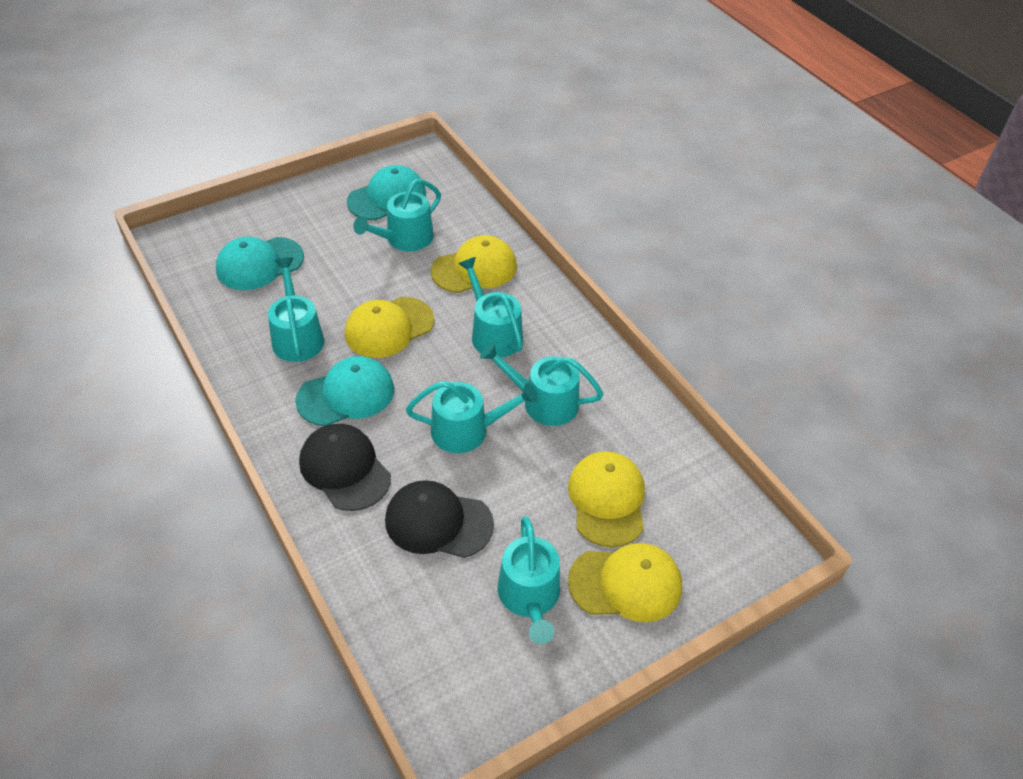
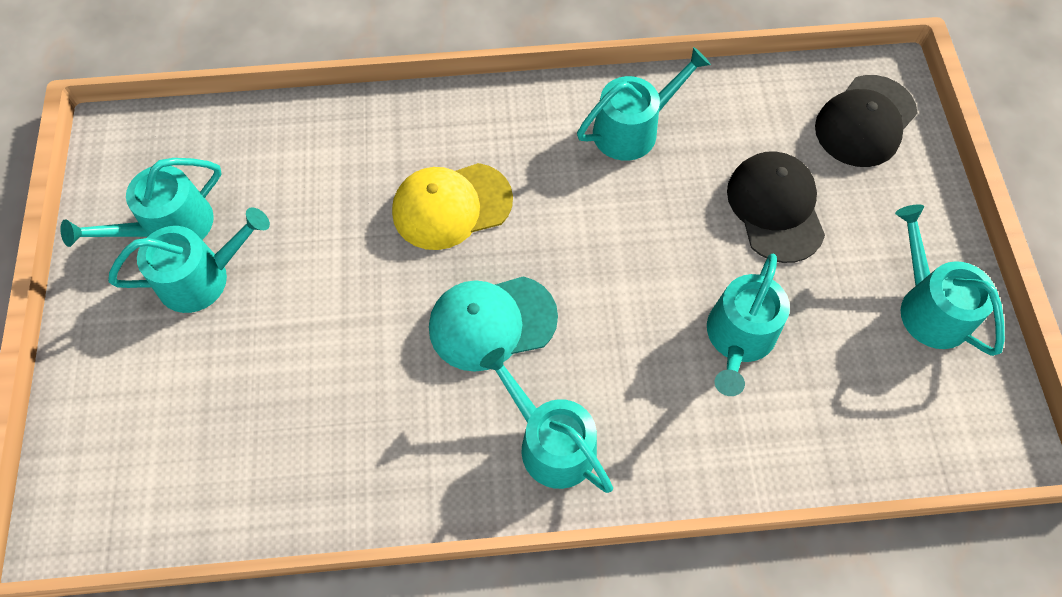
turquoise cap: [216,237,304,290] [295,356,394,426] [347,165,426,220] = 3 -> [429,276,558,372] = 1
yellow cap: [345,297,434,358] [431,235,517,293] [568,451,645,548] [568,543,682,622] = 4 -> [392,163,513,250] = 1

